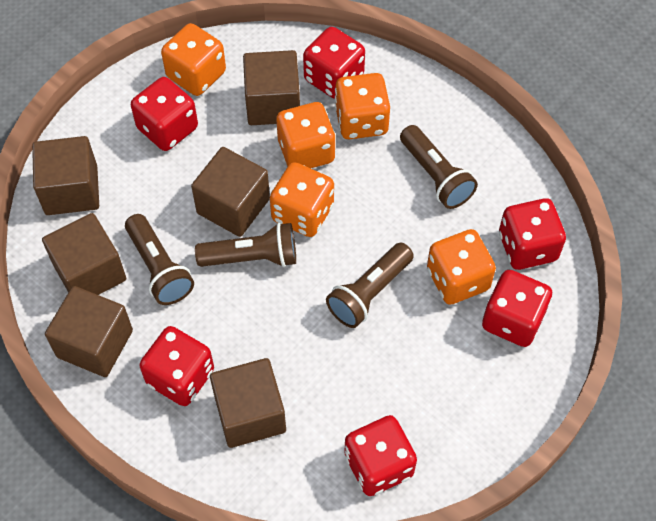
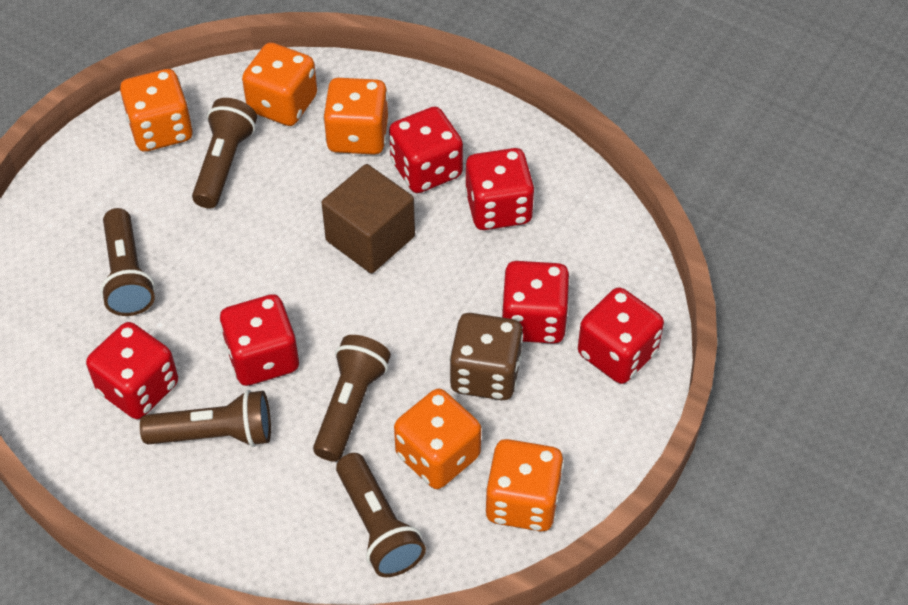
brown cube: [32,136,99,215] [42,213,126,295] [45,286,133,377] [191,147,270,237] [210,358,286,448] [243,50,300,125] = 6 -> [321,164,415,273] = 1
brown dice: none = 0 -> [449,313,523,400] = 1
brown flashlight: [125,214,194,305] [195,223,296,267] [326,243,414,328] [400,125,478,209] = 4 -> [100,208,155,316] [140,390,271,447] [192,98,257,208] [313,335,391,462] [336,453,426,577] = 5

